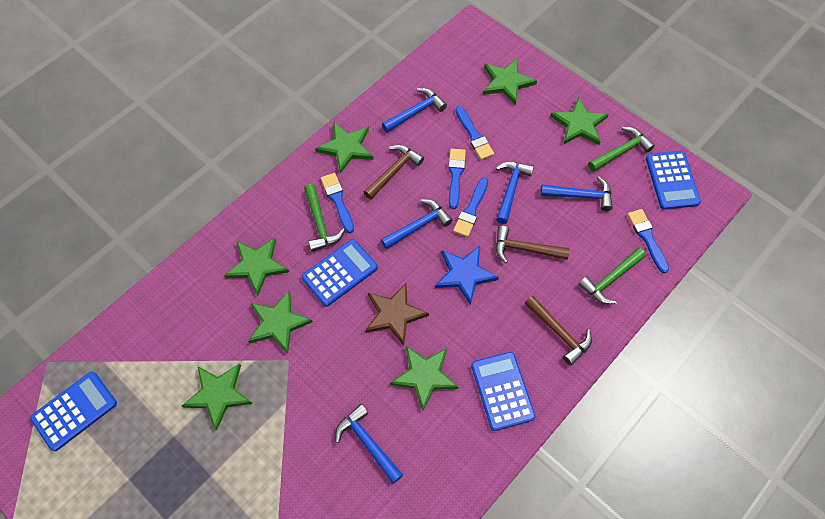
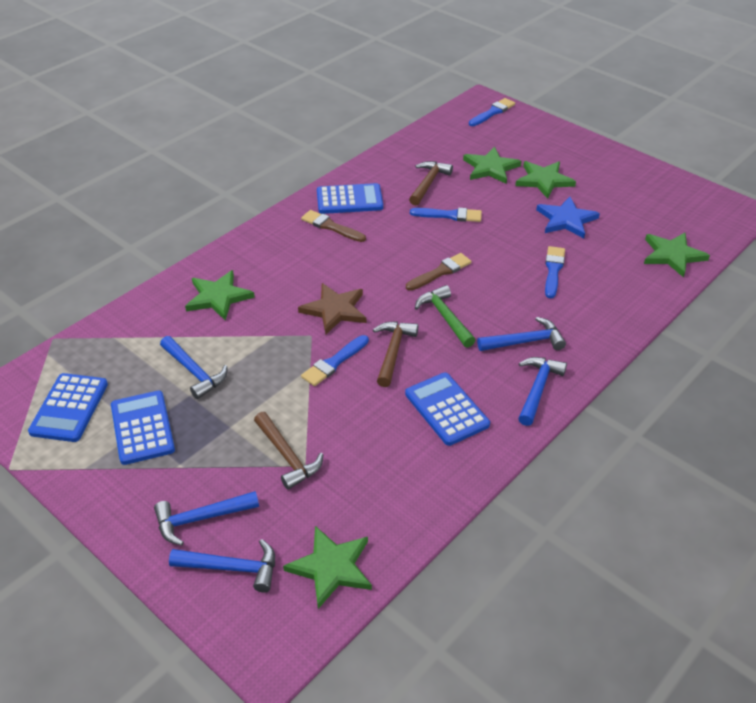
blue brush: [321,173,354,233] [448,149,466,209] [453,177,488,237] [456,106,494,160] [627,209,669,273] = 5 -> [301,335,369,386] [410,208,482,222] [469,98,515,126] [545,246,565,298] = 4
brown brush: none = 0 -> [301,210,366,242] [406,253,472,291] = 2
green hammer: [304,184,345,252] [578,248,646,304] [588,127,655,172] = 3 -> [415,285,476,348] = 1
green star: [182,364,252,431] [224,238,289,296] [248,291,313,354] [315,122,374,174] [390,346,459,410] [483,58,537,105] [550,97,609,145] = 7 -> [185,270,255,321] [283,526,372,609] [463,147,521,184] [515,161,576,199] [644,232,710,278] = 5

